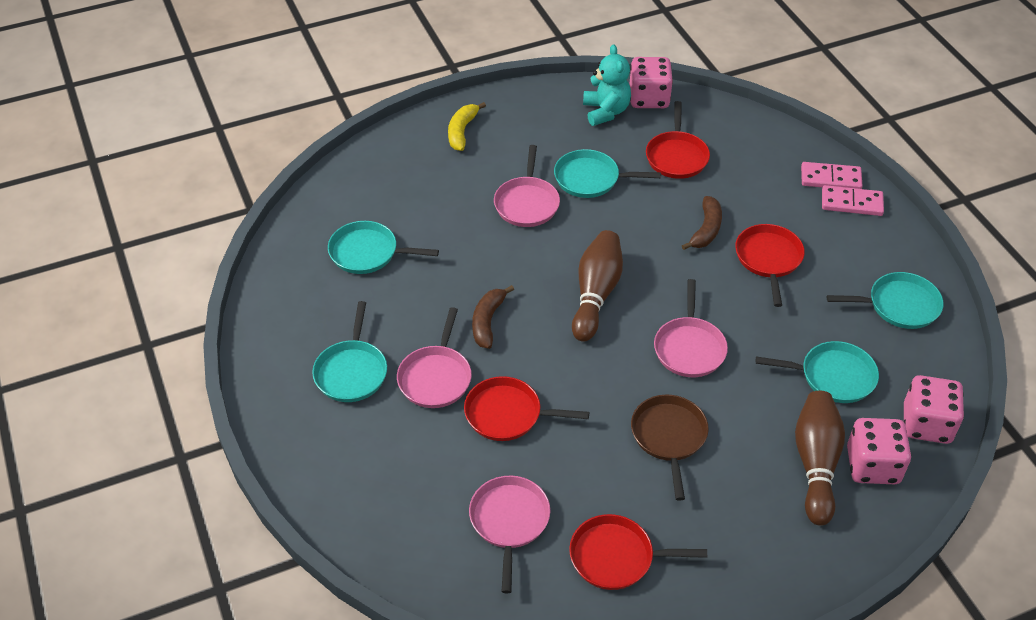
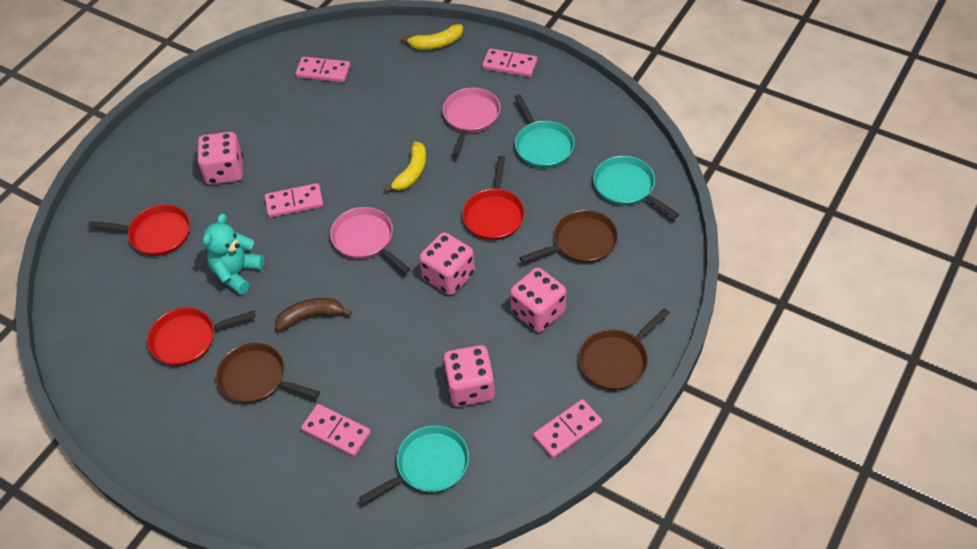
brown banana: [472,285,514,349] [682,196,722,250] = 2 -> [275,298,352,331] = 1
brown bowling pin: [572,230,623,342] [795,391,845,525] = 2 -> none = 0
brown pan: [631,395,709,501] = 1 -> [216,343,320,403] [519,210,618,263] [579,308,670,390] = 3
pink dice: [629,57,673,108] [847,418,911,484] [904,375,964,444] = 3 -> [197,132,243,185] [419,232,475,295] [443,345,495,407] [510,267,566,332] = 4
pink domino: [801,162,863,189] [822,185,884,216] = 2 -> [265,183,323,218] [295,57,350,82] [301,404,371,457] [482,48,537,77] [533,399,602,458] = 5
pink pan: [397,307,472,408] [469,476,550,593] [494,145,560,227] [654,279,728,377] = 4 -> [330,207,410,273] [443,87,501,157] = 2
red pan: [464,376,589,441] [569,514,707,590] [646,101,710,179] [735,224,805,307] = 4 -> [88,204,190,256] [147,308,256,366] [462,156,525,240] = 3
turquoise pan: [312,301,387,402] [328,221,439,274] [554,149,661,198] [756,341,879,403] [827,272,944,329] = 5 -> [359,426,469,504] [515,94,575,168] [593,156,679,218] = 3
yellow banana: [448,102,486,151] = 1 -> [384,141,426,192] [401,24,463,50] = 2

